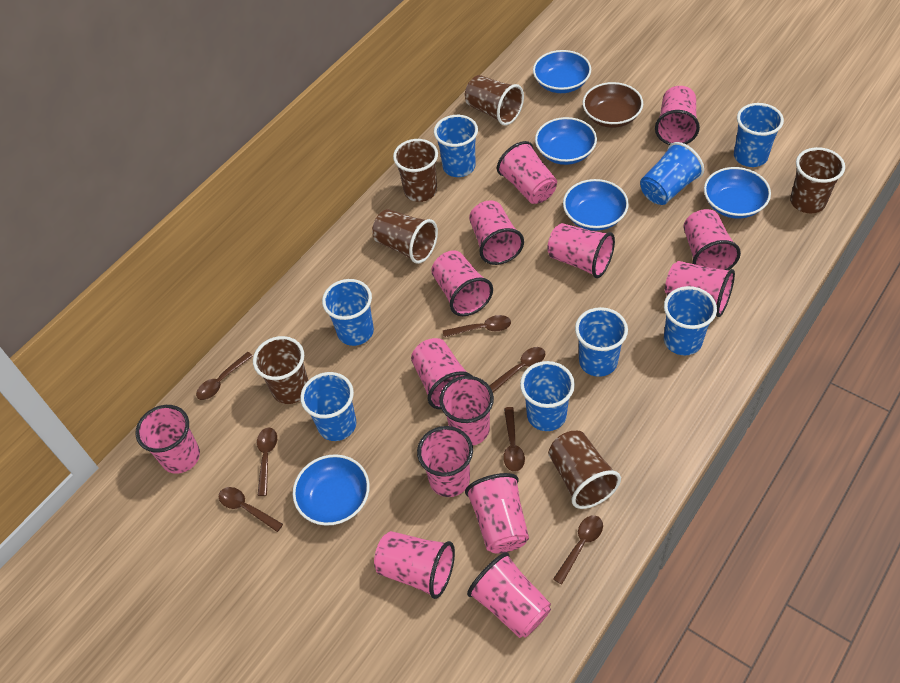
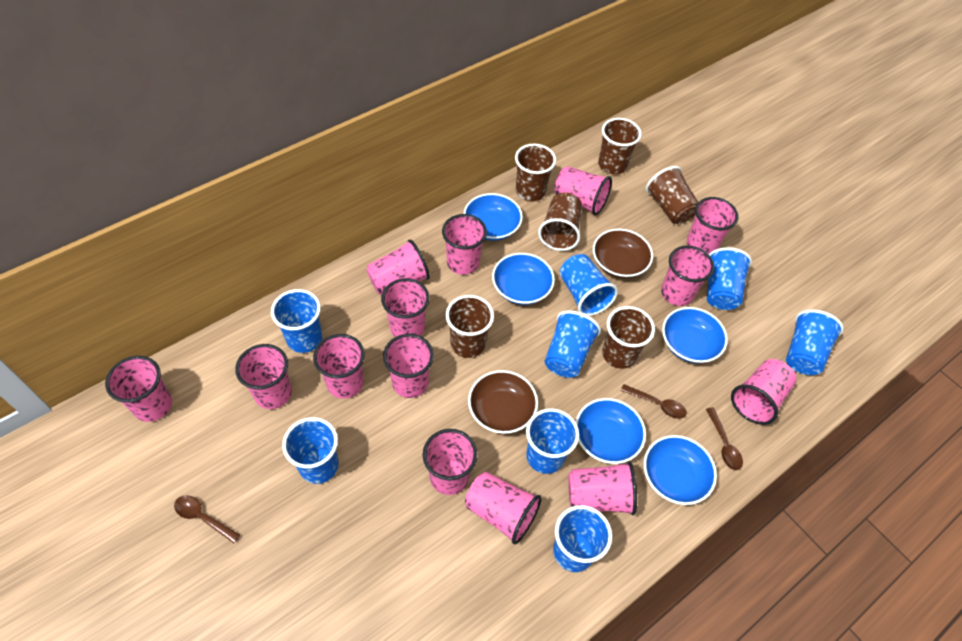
brown bowl: [583,82,643,128] = 1 -> [468,370,538,434] [593,229,653,278] = 2
brown spoon: [196,352,253,400] [219,487,283,532] [257,427,277,496] [443,315,511,337] [489,347,545,393] [503,407,525,472] [553,515,603,585] = 7 -> [174,495,240,543] [621,384,687,419] [706,407,743,470] = 3

